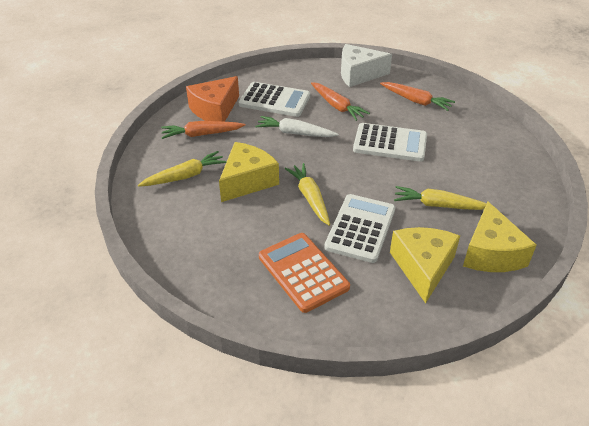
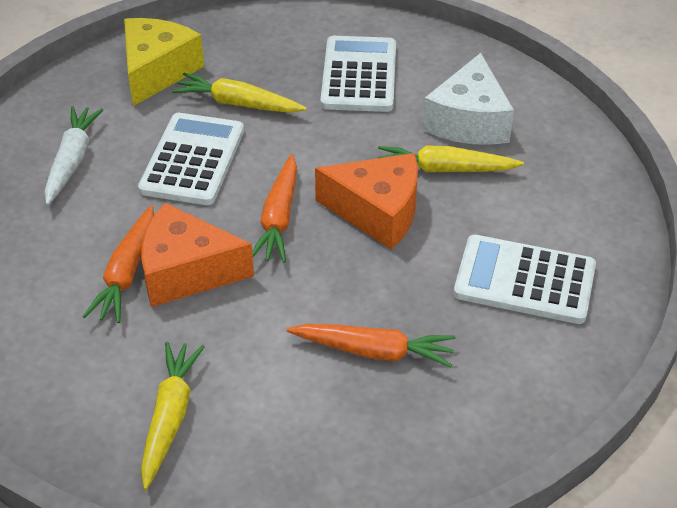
orange calculator: [259,233,350,313] = 1 -> none = 0
orange cheese: [186,76,239,122] = 1 -> [141,203,254,307] [315,153,418,250] = 2
yellow cheese: [219,142,279,202] [390,227,460,304] [463,202,537,272] = 3 -> [124,18,204,106] = 1

